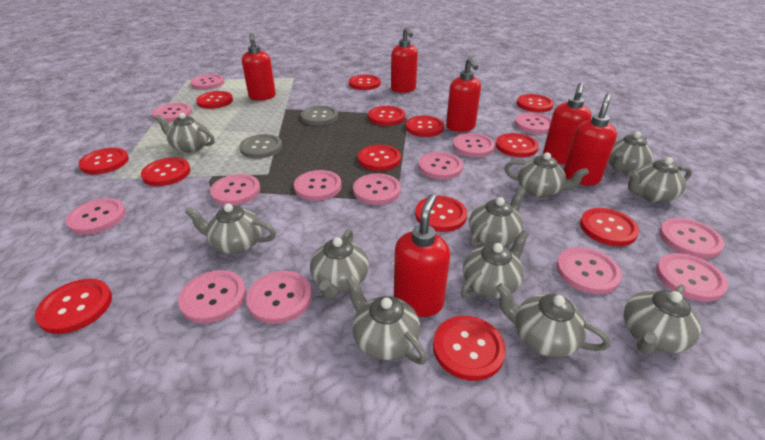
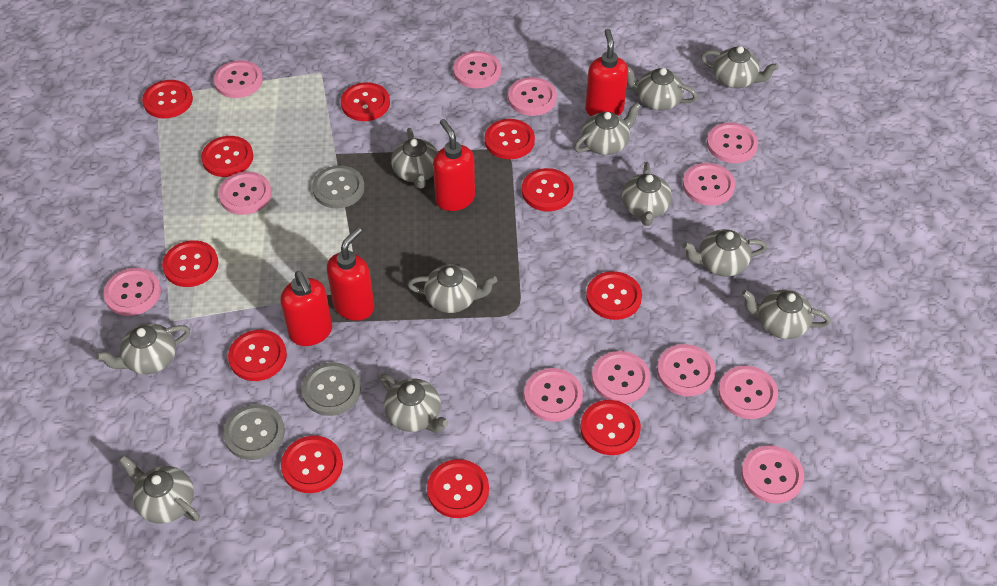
grey button: [239,134,282,159] [301,106,338,126] = 2 -> [223,404,285,460] [302,362,361,416] [312,165,365,208] = 3
pink button: [66,198,126,235] [152,103,192,122] [178,270,246,323] [190,74,224,90] [210,174,260,205] [246,271,312,324] [294,170,342,201] [353,173,401,205] [418,152,463,180] [453,133,495,157] [515,113,551,134] [556,247,622,294] [656,253,728,302] [659,218,724,259] = 14 -> [104,268,161,316] [214,60,263,98] [218,171,272,215] [453,51,501,88] [508,77,557,116] [524,368,583,422] [592,351,650,403] [657,344,716,396] [683,163,735,206] [707,122,758,163] [718,366,778,419] [741,445,804,504] = 12
red button: [35,279,112,334] [78,148,129,174] [141,158,190,186] [196,91,233,109] [349,75,381,90] [358,145,401,171] [368,106,405,126] [406,116,444,137] [415,196,467,232] [433,316,506,381] [496,133,539,157] [517,94,554,112] [580,208,639,246] = 13 -> [142,80,193,118] [162,240,218,287] [201,136,253,177] [228,330,287,381] [281,436,343,493] [341,82,390,121] [427,459,489,518] [485,119,535,159] [522,168,574,211] [580,400,641,455] [586,271,642,320] = 11
red soap dispenser: [242,33,276,101] [391,27,418,93] [394,194,450,317] [446,57,481,132] [543,83,592,164] [564,93,617,185] = 6 -> [281,271,332,346] [327,227,375,321] [433,119,475,211] [585,29,628,116] = 4

